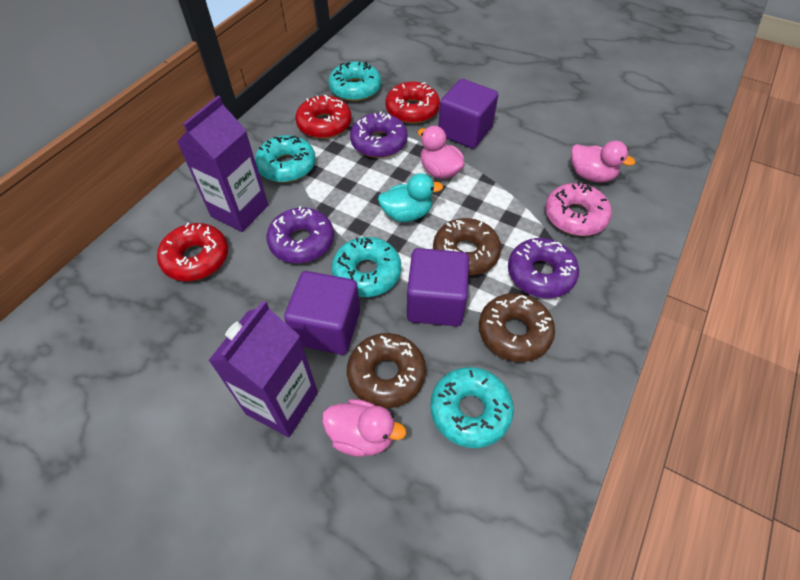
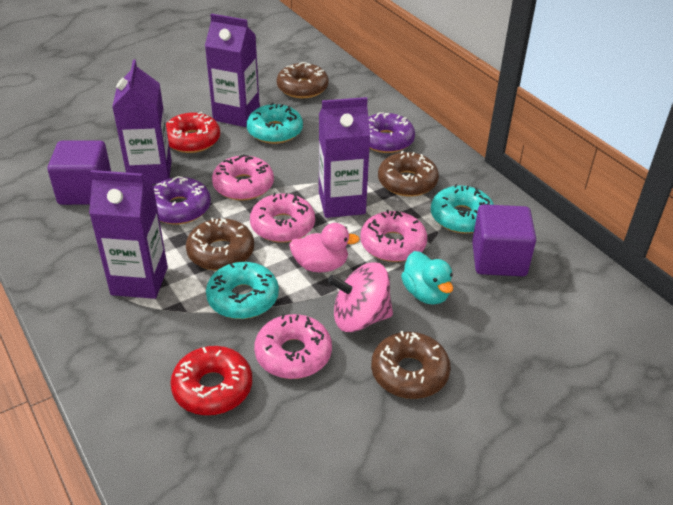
brown donut: [347,333,426,408] [433,218,501,275] [479,293,555,362] = 3 -> [186,218,254,271] [276,62,329,98] [371,331,451,399] [378,151,439,197] = 4
pink donut: [545,182,612,236] = 1 -> [212,155,274,201] [250,193,315,243] [254,314,332,379] [360,210,427,262] = 4
pink duck: [322,399,406,457] [418,126,465,179] [571,141,635,183] = 3 -> [289,223,360,272] = 1
pink spinning top: none = 0 -> [328,262,393,332] = 1
purple carton: [177,96,268,232] [208,300,318,437] = 2 -> [89,170,168,299] [112,59,171,184] [205,13,260,127] [319,97,370,218] = 4
purple cube: [284,271,360,355] [407,248,469,326] [438,79,498,149] = 3 -> [47,140,111,205] [472,204,536,276] = 2
purple donut: [266,206,334,264] [350,111,408,158] [508,238,579,298] = 3 -> [154,176,211,225] [368,112,415,153] = 2
red donut: [157,223,228,281] [295,95,352,139] [386,82,440,123] = 3 -> [166,112,220,153] [170,346,252,415] = 2
turquoise donut: [255,135,316,182] [329,61,381,101] [332,237,401,297] [431,367,514,448] = 4 -> [206,262,279,319] [247,103,303,144] [431,184,494,234] = 3

